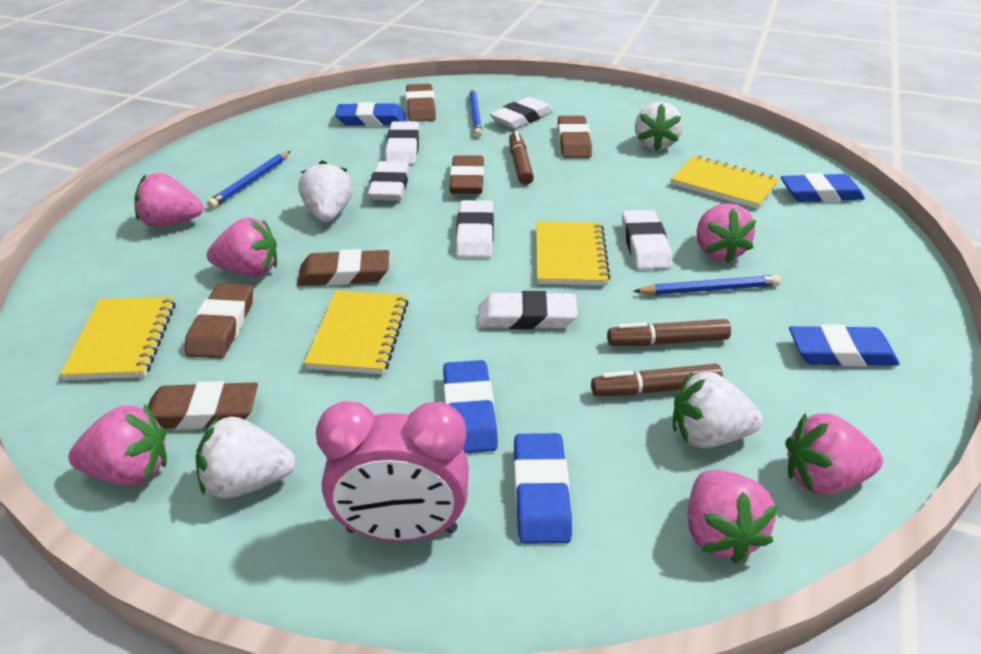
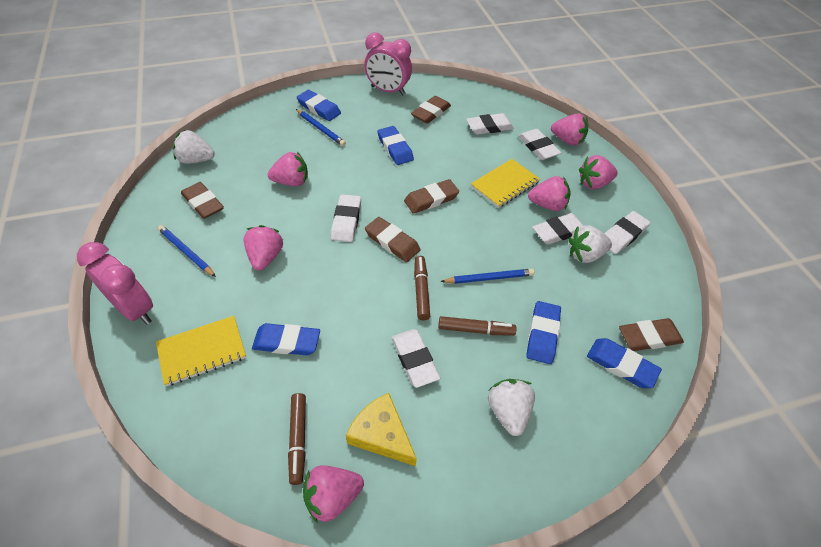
brown eraser: [147,381,258,430] [185,283,253,358] [297,249,389,286] [406,84,436,121] [449,155,484,194] [558,116,592,158] = 6 -> [181,182,224,219] [365,217,420,262] [404,179,459,214] [411,96,451,124] [619,318,684,351] = 5
pink clock: [316,401,469,542] = 1 -> [77,242,153,324] [364,33,412,95] = 2
white strawberry: [196,417,296,499] [299,160,353,222] [635,102,683,151] [673,371,763,448] = 4 -> [173,130,215,164] [488,379,535,436] [568,225,612,263] = 3
yellow cheese: none = 0 -> [346,393,417,466] = 1
yellow notebook: [60,297,176,380] [304,290,408,374] [536,222,611,286] [671,156,779,209] = 4 -> [156,316,246,386] [471,159,540,208] = 2

